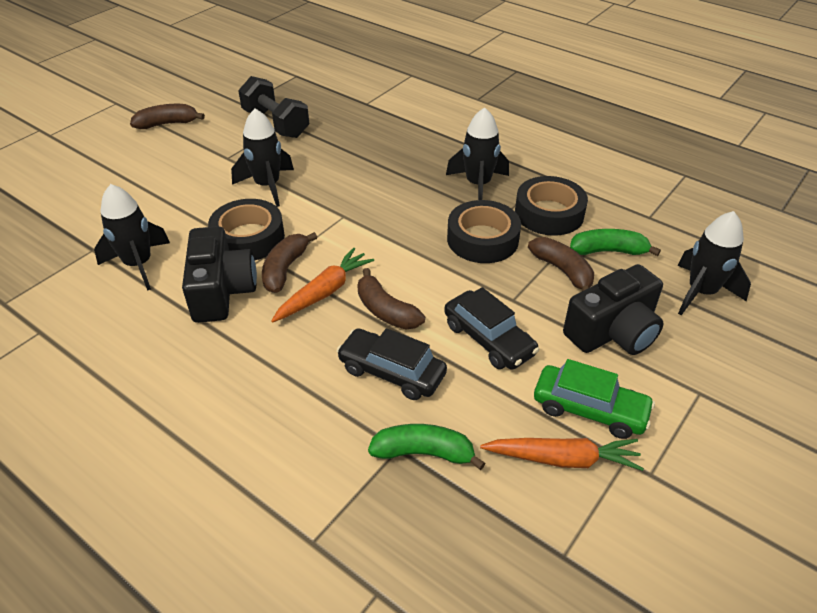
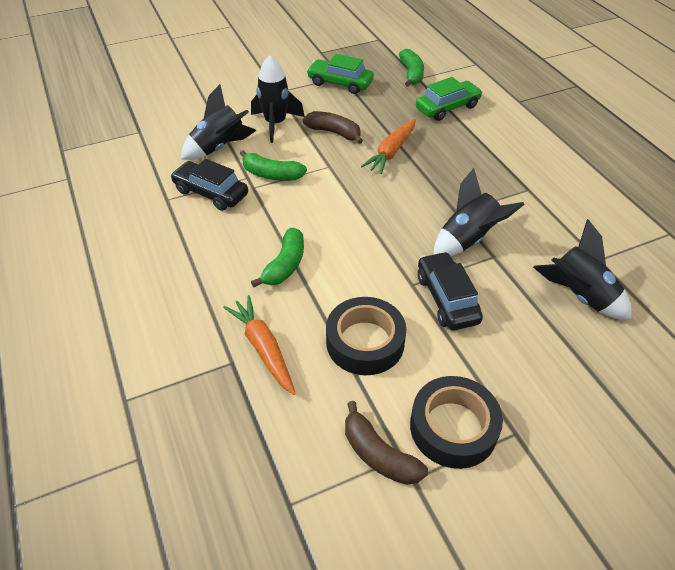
black camera: [182,226,257,323] [563,264,663,355] = 2 -> none = 0
black dumbbell: [238,76,309,138] = 1 -> none = 0
black tape: [208,199,285,260] [447,200,521,263] [515,176,588,236] = 3 -> [326,297,406,375] [410,376,503,469] = 2
brown banana: [130,104,205,129] [262,232,317,293] [357,268,425,329] [528,237,594,291] = 4 -> [303,111,363,144] [345,401,428,485] = 2
green banana: [368,424,485,470] [570,229,661,256] = 2 -> [239,150,307,181] [251,228,304,287] [399,49,424,87] = 3
green car: [534,359,655,439] = 1 -> [306,54,374,94] [416,77,483,121] = 2

